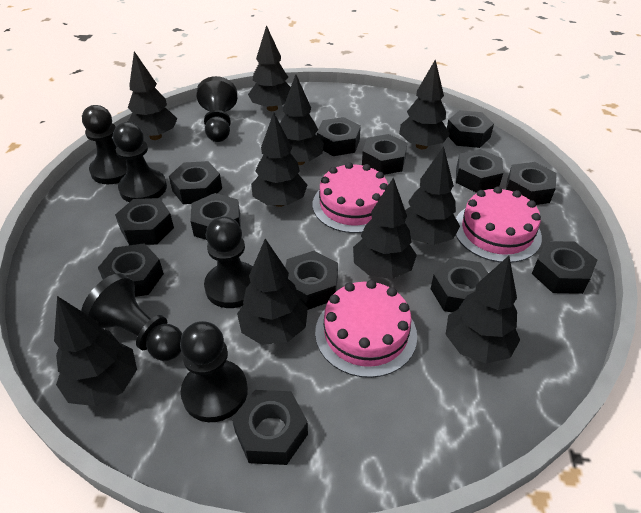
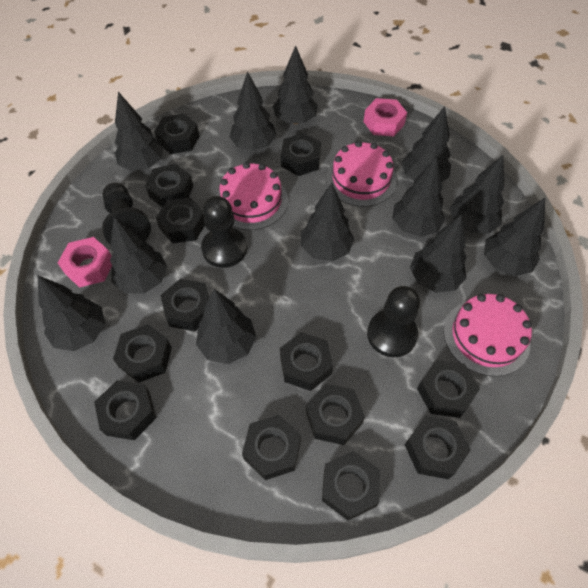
black pawn: [81,273,182,361] [82,105,127,184] [113,122,167,202] [180,321,248,422] [197,76,237,142] [204,216,253,308] = 6 -> [102,183,151,245] [201,196,247,268] [367,286,420,357] = 3
black tree: [54,296,137,406] [128,51,177,140] [237,239,308,345] [248,25,291,111] [251,113,307,207] [280,74,324,165] [353,177,417,279] [399,59,450,149] [405,146,460,245] [445,256,520,364] = 10 -> [38,275,105,351] [110,217,167,293] [115,92,163,171] [196,289,256,364] [229,71,277,151] [273,45,318,124] [301,183,354,261] [392,157,445,237] [402,106,451,182] [410,215,466,293] [450,155,504,234] [484,198,545,276] = 12
pink nut: none = 0 -> [58,237,112,288] [364,98,407,137] = 2

